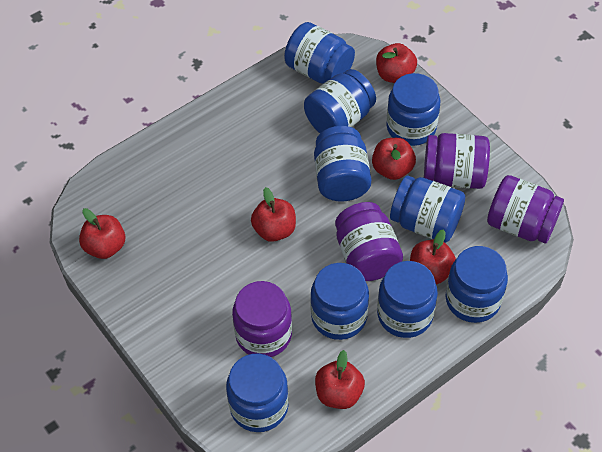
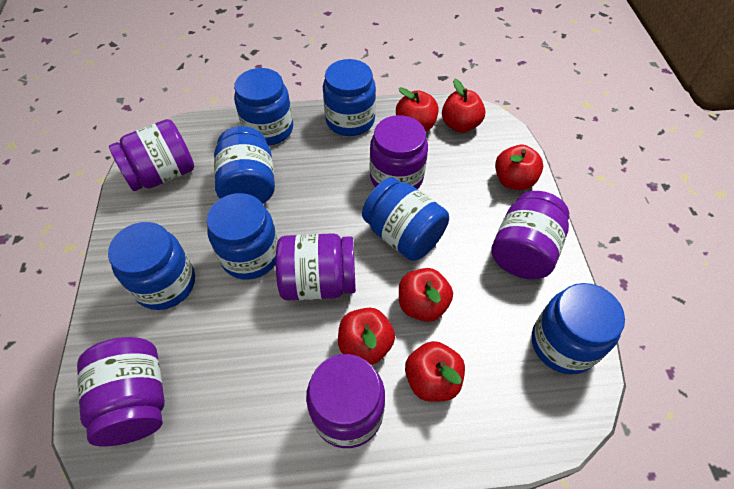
blue jar: [226,354,289,432] [284,22,355,84] [304,69,376,133] [310,263,369,340] [314,126,371,202] [377,261,438,338] [386,73,440,146] [390,176,465,243] [445,246,508,323] = 9 -> [108,222,195,310] [207,193,278,280] [214,126,275,204] [234,68,293,146] [323,59,376,136] [362,177,449,261] [532,283,625,374] = 7
purple jar: [232,281,292,357] [335,202,403,281] [424,133,490,189] [487,175,564,243] = 4 -> [77,337,165,446] [109,119,194,191] [276,233,356,300] [306,354,385,448] [370,115,428,189] [491,191,569,279] = 6

